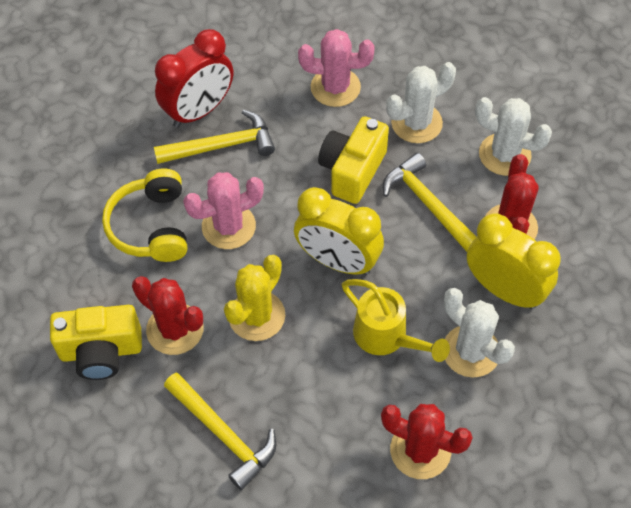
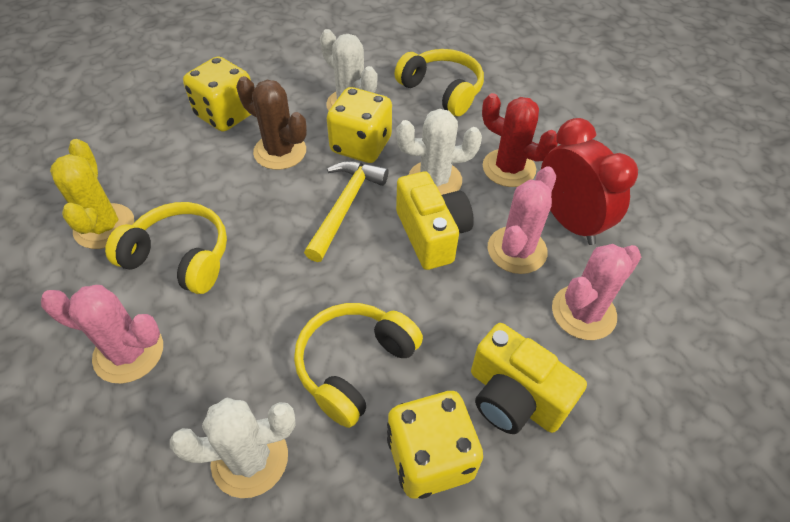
brown cactus: none = 0 -> [236,76,307,170] = 1
pink cactus: [183,172,264,249] [298,29,375,107] = 2 -> [41,285,163,384] [488,166,556,274] [552,244,641,340] = 3
red cactus: [132,276,204,355] [381,404,472,479] [486,154,539,240] = 3 -> [482,93,558,187] = 1
yellow clock: [294,187,384,275] [467,213,561,309] = 2 -> none = 0
yellow dice: none = 0 -> [183,56,251,132] [327,87,392,163] [387,391,483,499] = 3
yellow hammer: [154,110,275,164] [164,372,276,490] [383,153,476,252] = 3 -> [304,161,389,262] = 1
yellow headphones: [102,168,187,262] = 1 -> [105,202,227,294] [294,303,423,428] [394,49,484,116] = 3
yellow watering can: [342,279,450,362] = 1 -> none = 0

